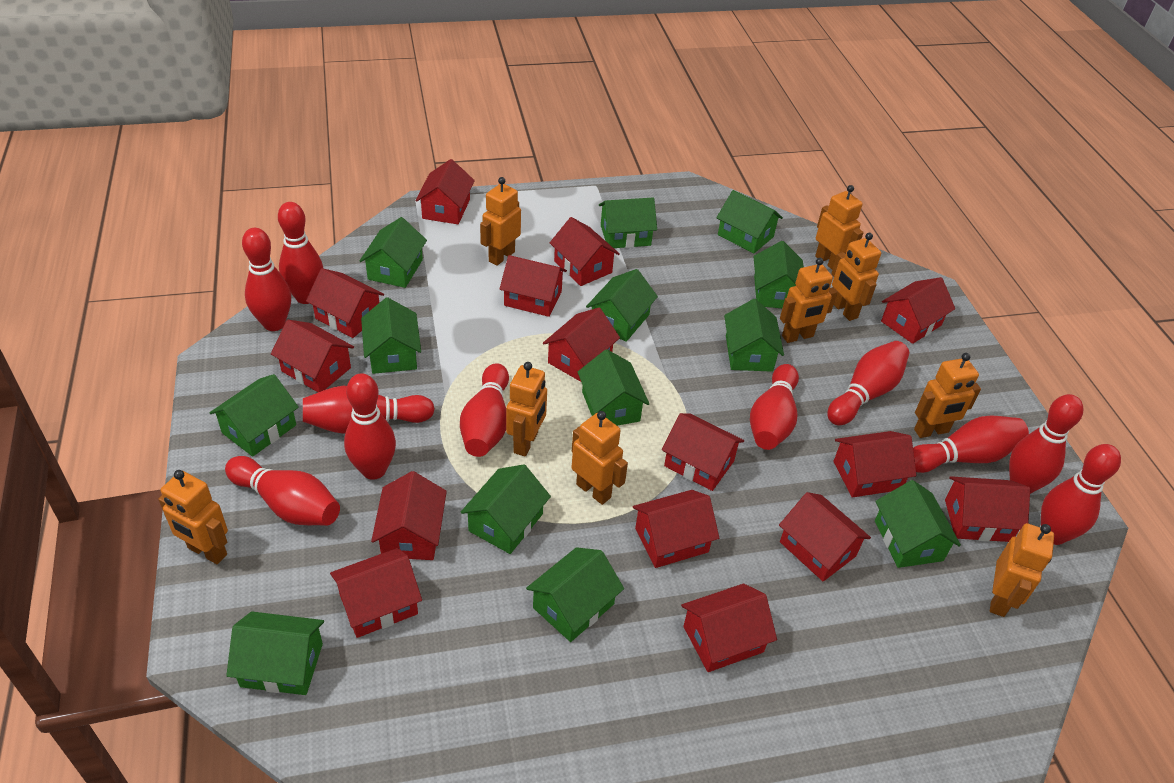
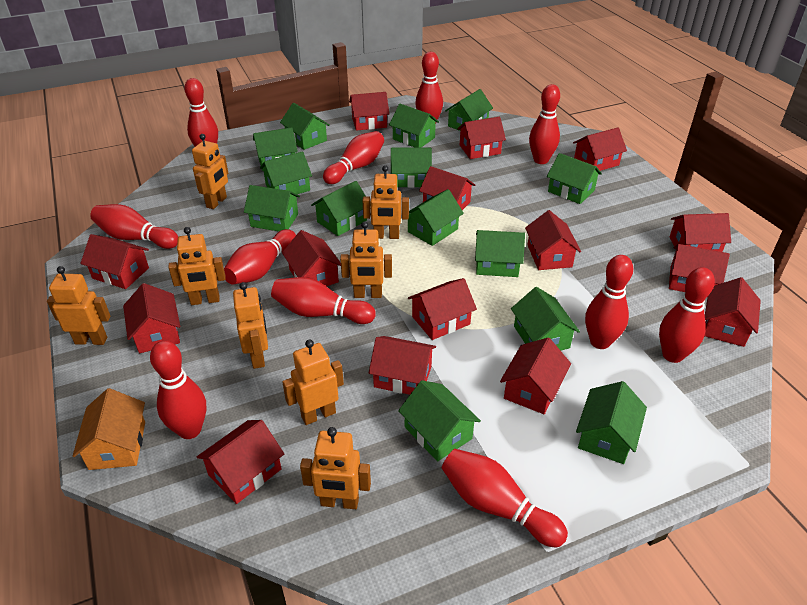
green house: [209,374,299,457] [226,612,324,695] [359,217,427,288] [361,297,421,374] [460,464,551,554] [526,547,624,642] [578,349,649,426] [586,269,658,342] [599,198,657,248] [716,190,783,254] [724,299,784,372] [753,241,804,308] [875,480,961,568] = 13 -> [244,185,300,231] [253,128,298,171] [260,151,312,194] [280,103,330,150] [311,181,367,236] [389,104,439,148] [391,148,432,188] [398,380,481,462] [408,189,464,246] [445,89,493,131] [475,230,525,277] [511,287,580,351] [547,153,602,204] [576,381,647,464] = 14
orange house: none = 0 -> [73,388,145,470] = 1
orange robot: [158,470,228,564] [480,177,521,266] [506,362,547,457] [571,411,628,505] [780,258,837,343] [815,185,864,270] [831,233,881,321] [914,353,981,438] [990,523,1054,617] = 9 -> [47,266,111,345] [168,227,226,305] [192,134,228,209] [233,282,268,369] [282,340,344,425] [300,427,371,509] [340,221,392,298] [362,165,409,239] = 8

